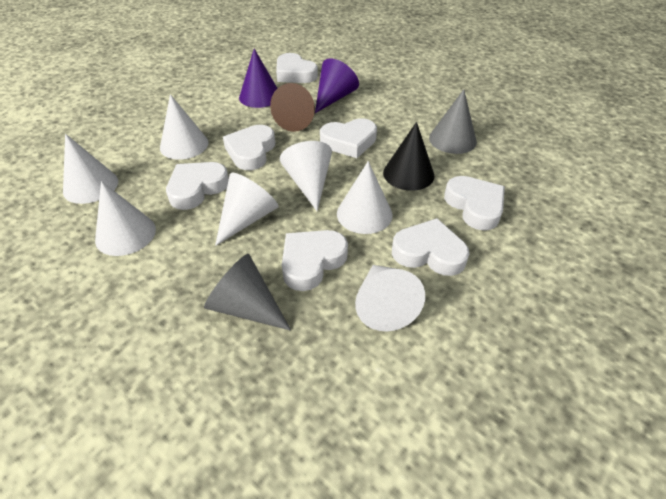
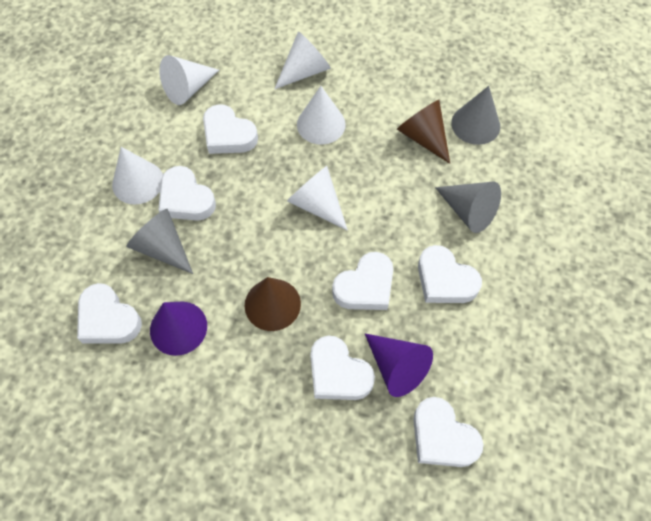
black cone: [383,122,435,191] = 1 -> none = 0
brown cone: [270,83,315,132] = 1 -> [245,277,301,331] [397,100,450,164] = 2
grey cone: [204,254,291,331] [429,89,477,154] = 2 -> [126,209,193,274] [435,181,501,233] [451,86,500,145] = 3
white cone: [63,134,118,204] [95,181,156,256] [160,94,209,160] [215,173,278,246] [280,141,332,211] [337,161,393,234] [355,265,425,331] = 7 -> [112,147,163,205] [160,55,219,105] [274,32,331,90] [287,166,348,231] [297,86,346,145] = 5

